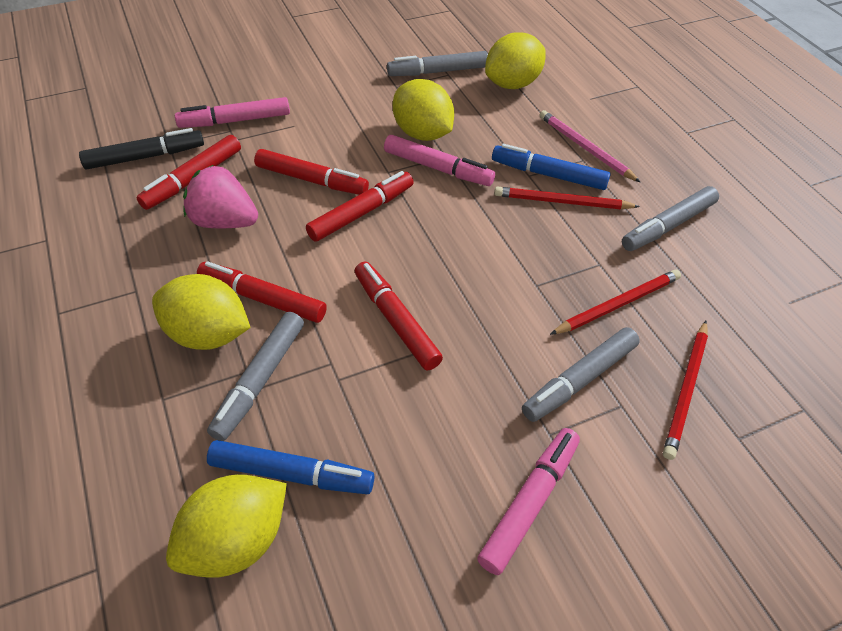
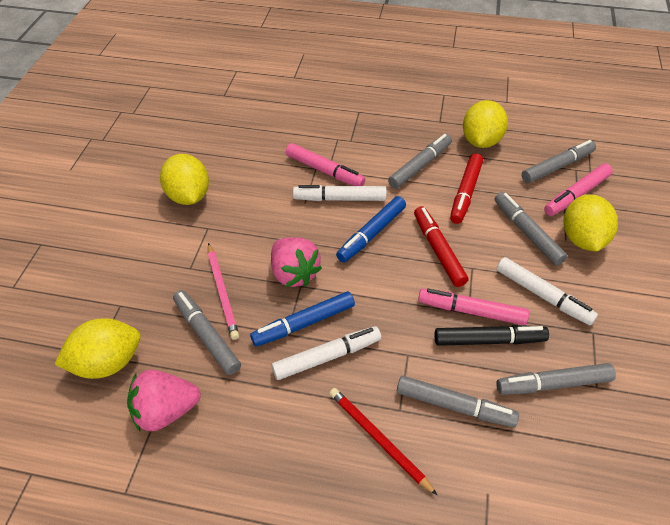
grey marker: [207,312,304,441] [387,51,488,76] [522,327,640,422] [622,186,719,251] = 4 -> [173,290,241,375] [388,134,452,189] [397,376,519,428] [494,192,567,265] [496,363,616,395] [522,140,596,183] = 6
pink strawberry: [183,165,258,228] = 1 -> [127,370,201,431] [271,237,322,287] = 2
red marker: [137,135,241,210] [197,261,327,323] [254,149,369,195] [306,171,414,242] [355,262,443,370] = 5 -> [414,206,468,287] [450,153,483,224] = 2
red pencil: [494,187,640,209] [550,270,681,335] [663,321,708,460] = 3 -> [329,388,437,495] = 1
white marker: none = 0 -> [271,326,381,380] [293,185,387,201] [496,257,598,326] = 3

